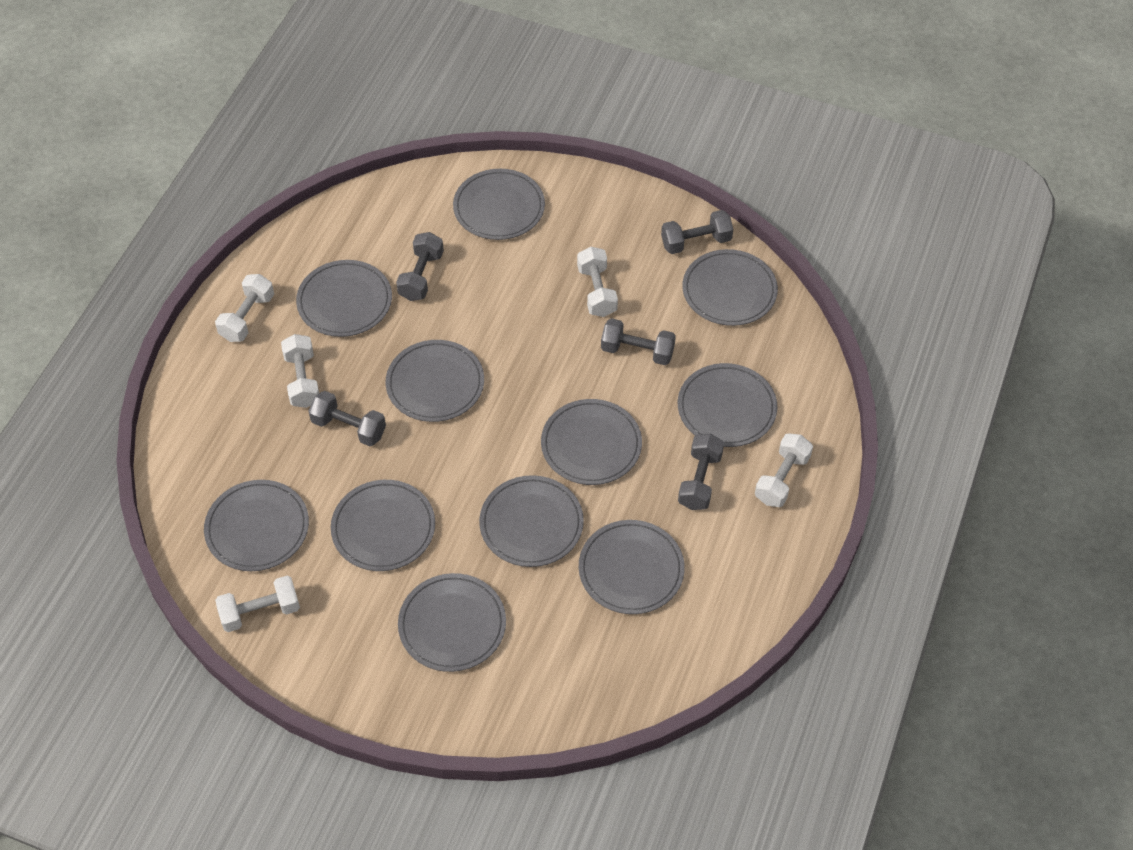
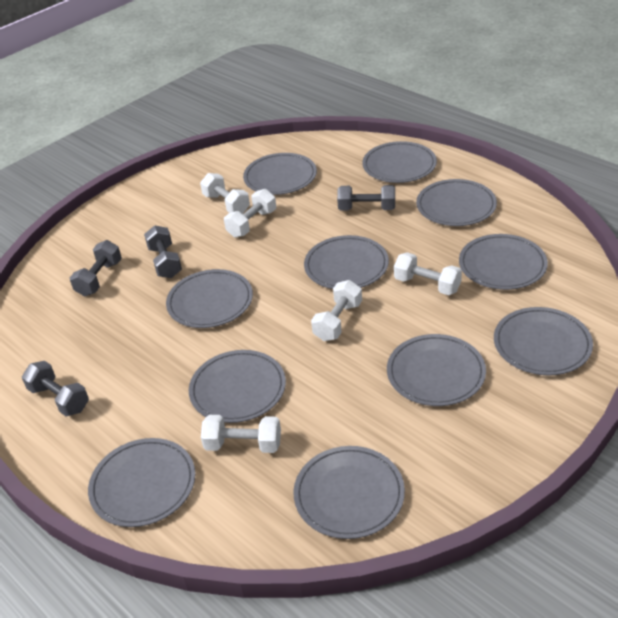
grey dumbbell: [308,391,386,446] [396,232,444,301] [601,318,676,365] [661,210,733,254] [678,434,724,510] = 5 -> [22,361,89,417] [70,240,122,296] [144,225,182,278] [337,185,395,211] = 4

